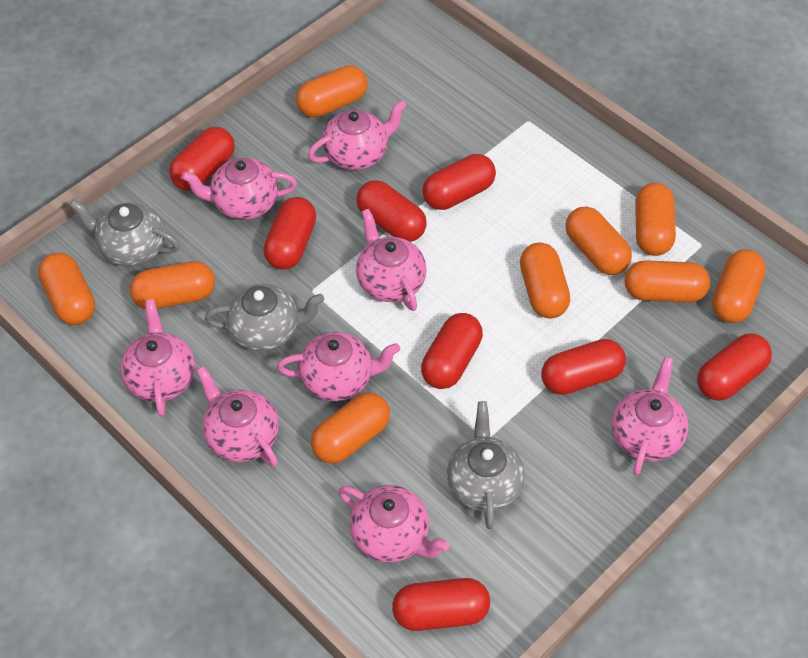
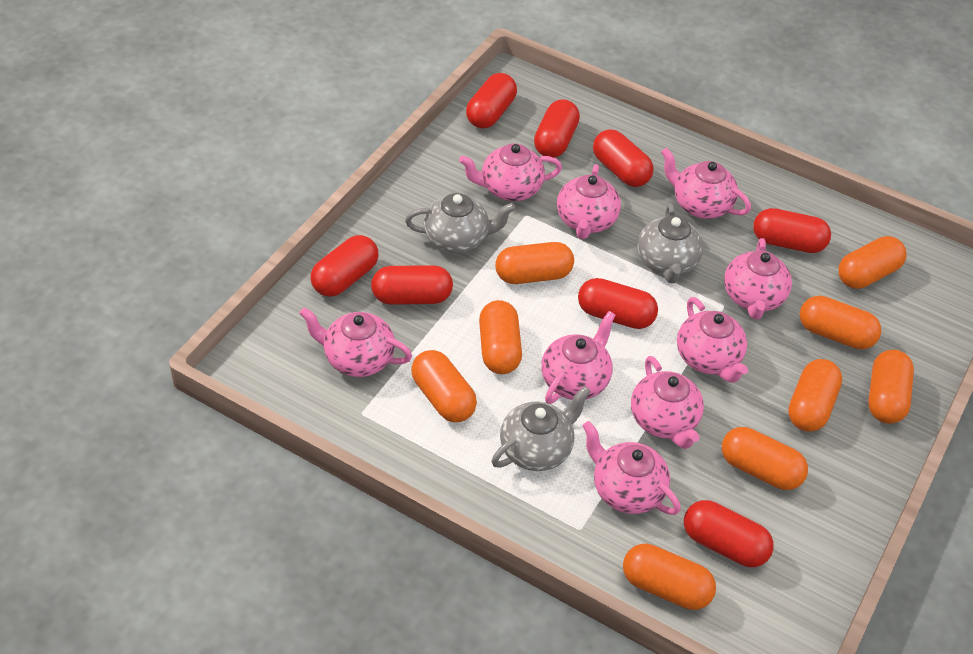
pink teapot: [120,299,195,416] [181,158,297,220] [196,366,279,467] [277,332,400,401] [308,100,407,170] [338,485,450,563] [356,209,427,311] [611,357,689,475] = 8 -> [299,307,412,377] [459,144,562,201] [541,311,615,404] [557,164,621,239] [582,421,681,515] [631,356,704,449] [661,148,751,219] [677,297,748,383] [724,238,792,320] = 9

